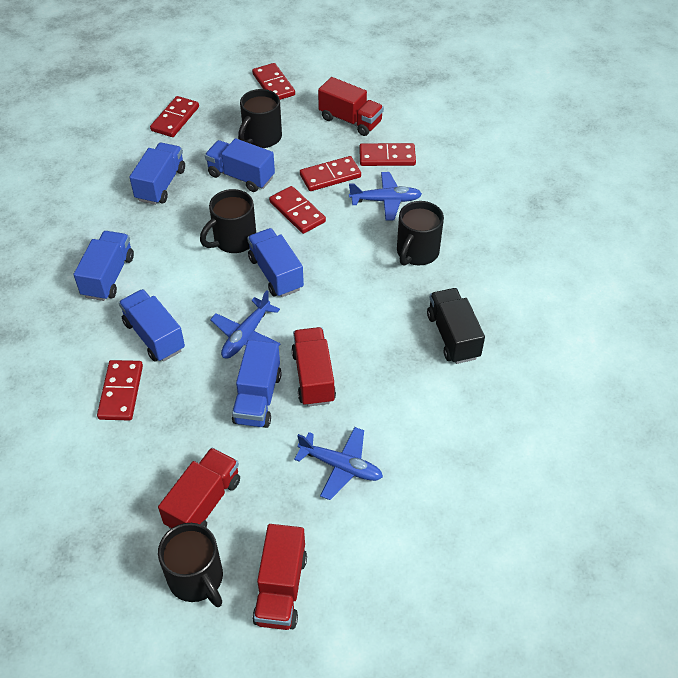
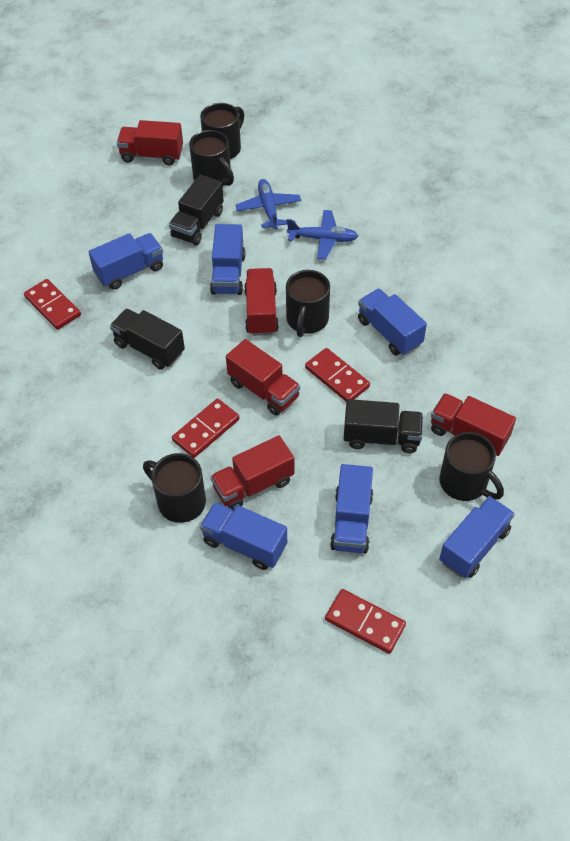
black mug: [158,523,223,607] [200,189,256,253] [238,89,282,148] [397,201,444,266] = 4 -> [143,453,206,523] [189,130,234,186] [200,103,244,159] [286,270,330,337] [439,432,504,501] = 5
black truck: [427,288,485,364] = 1 -> [110,309,185,370] [169,175,224,245] [344,399,423,453] = 3
blue plane: [210,290,281,359] [294,427,383,500] [349,172,422,221] = 3 -> [235,179,301,229] [287,210,358,260] = 2
red domino: [97,360,143,420] [150,96,199,137] [252,63,295,100] [269,186,326,234] [300,156,361,191] [359,143,416,166] = 6 -> [24,279,81,330] [172,399,240,458] [305,348,370,401] [325,589,406,654] = 4
red truck: [158,448,240,529] [252,524,307,630] [291,327,336,407] [318,77,384,136] = 4 -> [117,120,183,165] [210,435,295,511] [226,339,300,416] [244,268,279,336] [431,393,516,456] = 5

